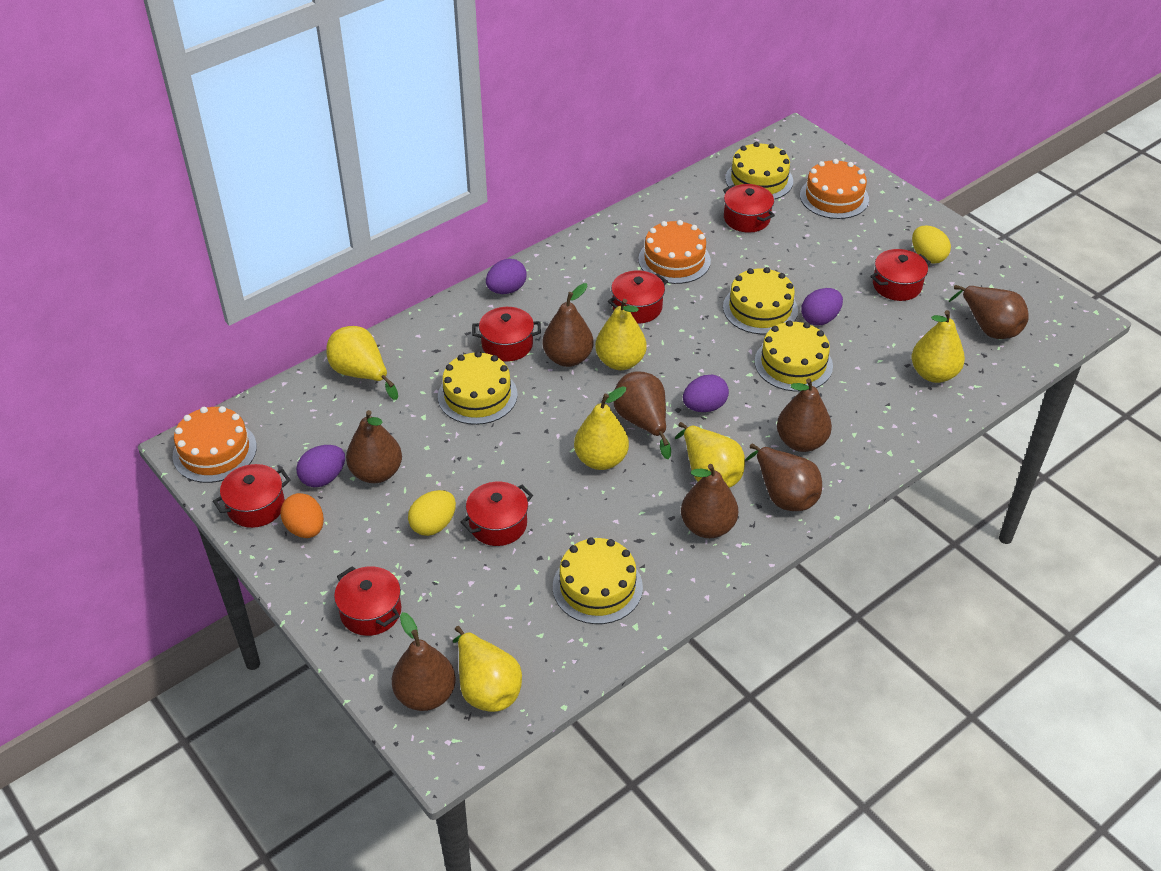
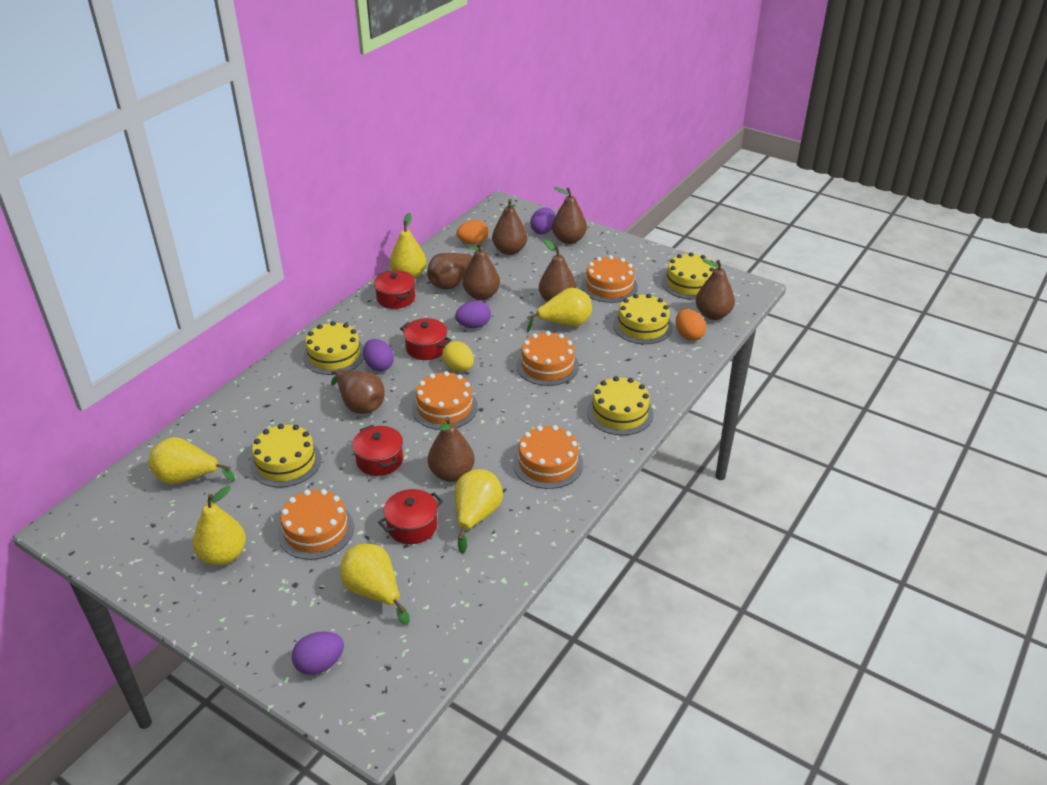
orange cake: [173,406,257,483] [638,220,711,284] [800,159,869,219] = 3 -> [278,489,354,560] [412,371,478,430] [513,425,583,489] [516,331,579,386] [581,255,638,303] = 5
orange egg: [280,493,324,538] = 1 -> [457,220,488,244] [676,309,706,341] = 2
red pot: [213,464,291,528] [334,566,401,636] [461,482,533,546] [472,307,541,362] [608,270,668,323] [723,184,775,233] [870,249,931,301] = 7 -> [352,425,403,476] [374,270,415,309] [378,489,443,544] [400,318,451,360] = 4
yellow egg: [408,490,456,536] [912,225,951,263] = 2 -> [442,341,474,372] = 1

